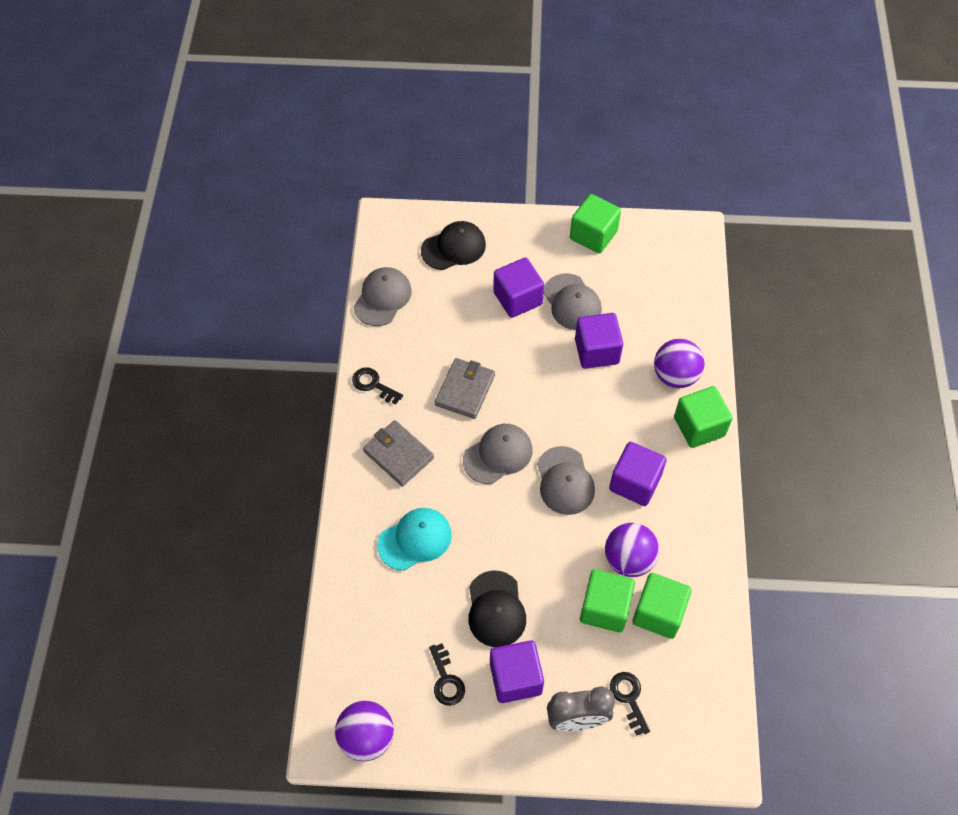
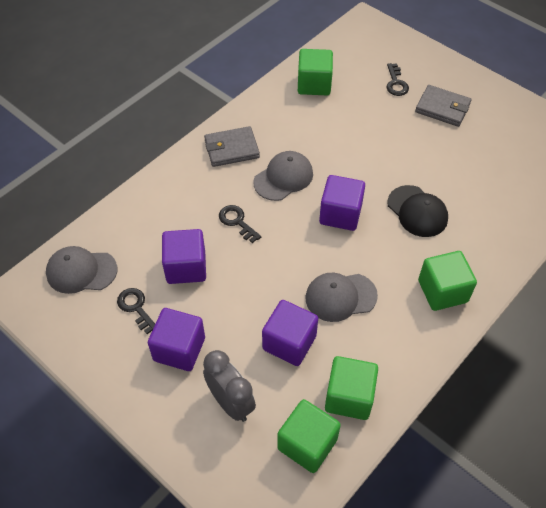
black cap: [421,221,486,270] [468,571,526,647] = 2 -> [387,185,448,237] = 1
grey cap: [353,267,412,326] [463,424,532,484] [537,446,595,515] [544,273,602,330] = 4 -> [46,246,117,294] [253,151,313,201] [305,273,378,322] = 3
purple ball: [335,701,394,761] [605,523,659,577] [654,339,705,388] = 3 -> none = 0
turquoise cap: [377,508,452,571] = 1 -> none = 0

